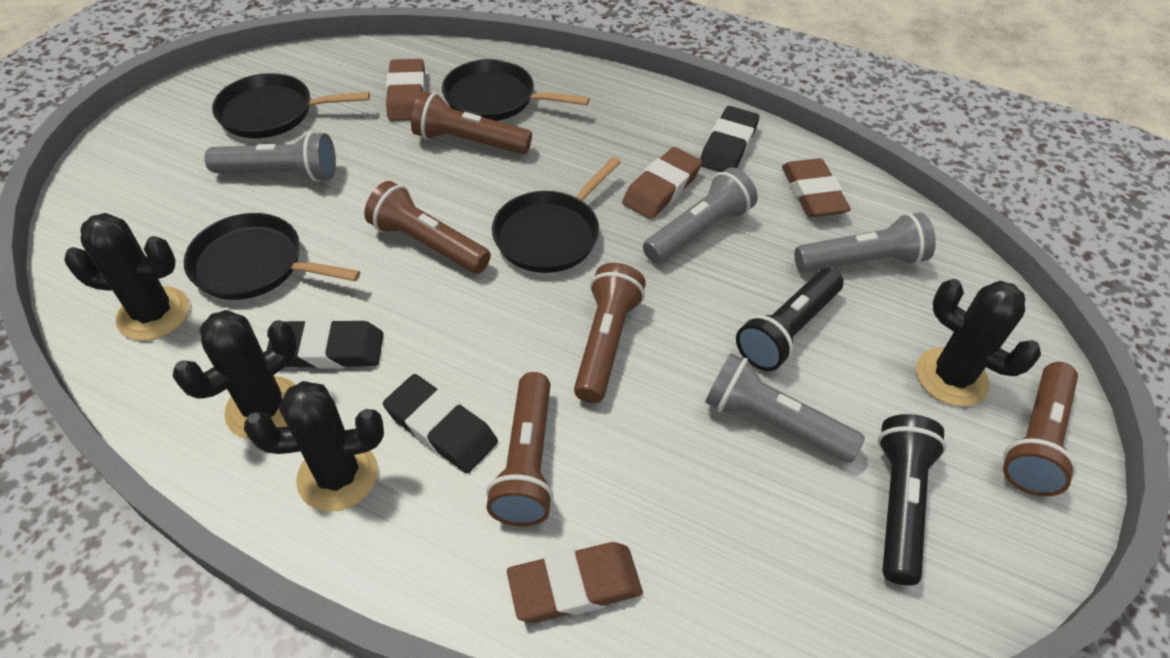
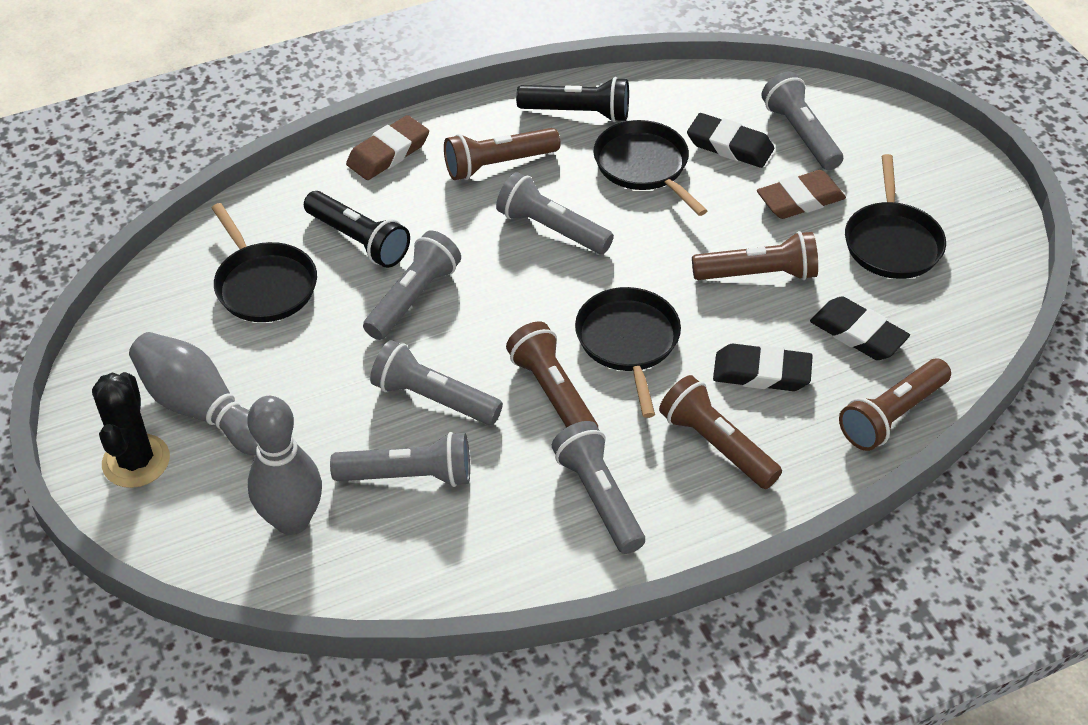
black cactus: [64,213,190,341] [172,310,297,439] [244,381,384,512] [916,279,1041,406] = 4 -> [92,372,170,488] = 1
brown eraser: [386,59,426,121] [507,542,643,623] [622,147,702,219] [782,158,851,217] = 4 -> [346,115,429,180] [757,170,846,219] = 2
grey bowling pin: none = 0 -> [129,332,257,455] [247,396,322,535] = 2
grey flashlight: [204,132,336,182] [643,167,758,264] [705,353,865,463] [794,213,936,273] = 4 -> [330,432,470,487] [363,230,461,340] [370,340,503,425] [496,172,614,254] [552,421,645,554] [761,71,843,170] = 6

